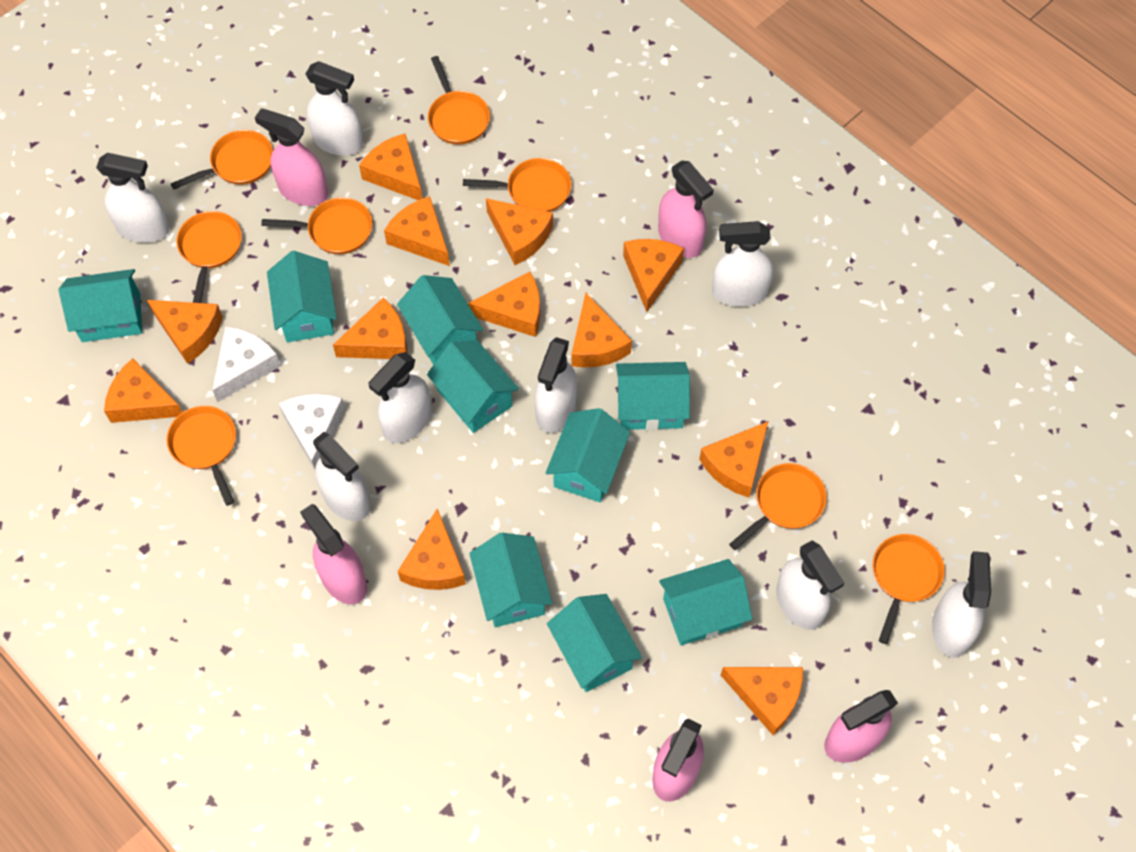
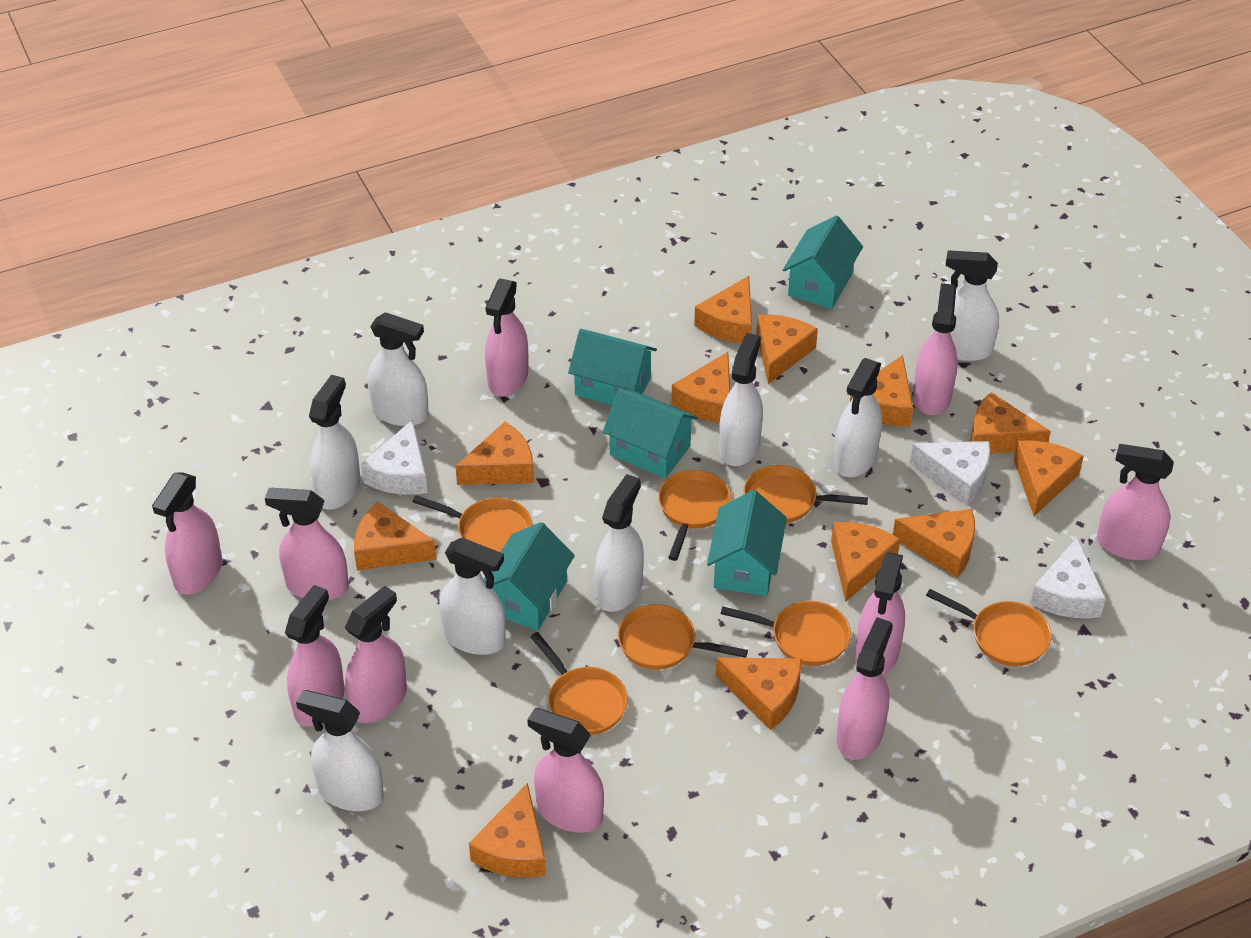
orange pan: [167,406,236,506] [171,130,273,190] [176,211,242,303] [261,197,372,254] [428,56,490,145] [463,158,572,212] [729,463,827,550] [873,534,945,644] = 8 -> [412,495,532,552] [530,632,628,735] [618,604,748,670] [658,470,731,561] [721,601,851,666] [743,465,868,523] [926,589,1052,666] = 7
pink spray bottle: [255,109,328,206] [300,504,367,605] [652,718,704,802] [658,161,714,258] [824,690,898,763] = 5 -> [152,473,222,595] [265,488,349,600] [285,585,345,726] [345,586,407,723] [485,278,529,397] [527,708,604,833] [836,617,893,760] [856,552,905,675] [913,283,958,415] [1097,444,1174,561] = 10
turquoise house: [59,269,142,342] [267,251,337,342] [397,275,483,365] [427,340,519,433] [469,533,553,627] [546,408,630,502] [547,594,642,692] [616,362,690,430] [659,559,752,645] = 9 -> [484,522,575,630] [568,329,657,405] [603,388,698,478] [707,490,787,596] [783,216,863,309] = 5
white cheese: [212,326,281,402] [279,394,346,470] = 2 -> [361,420,428,495] [910,441,990,505] [1030,538,1106,619] = 3

